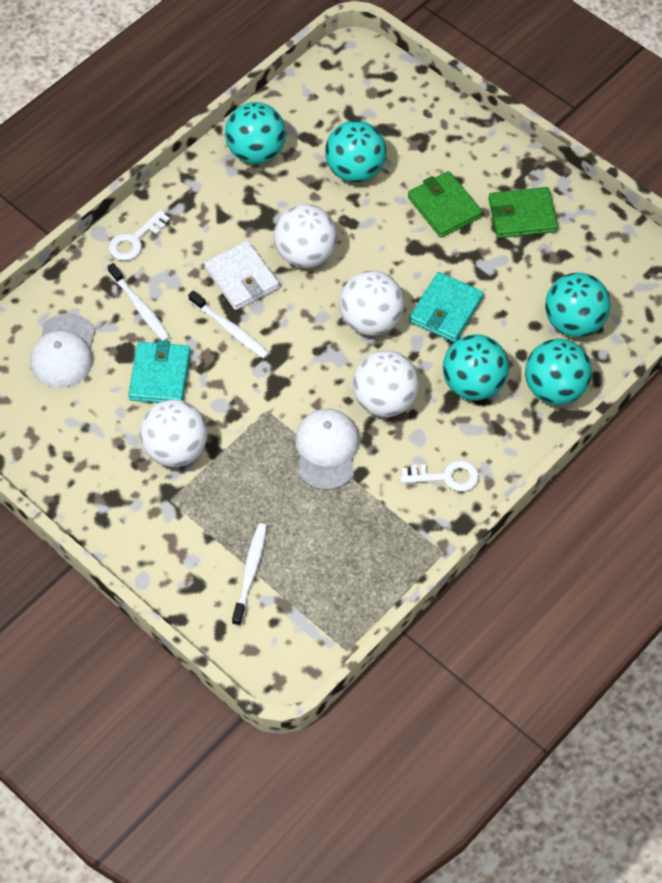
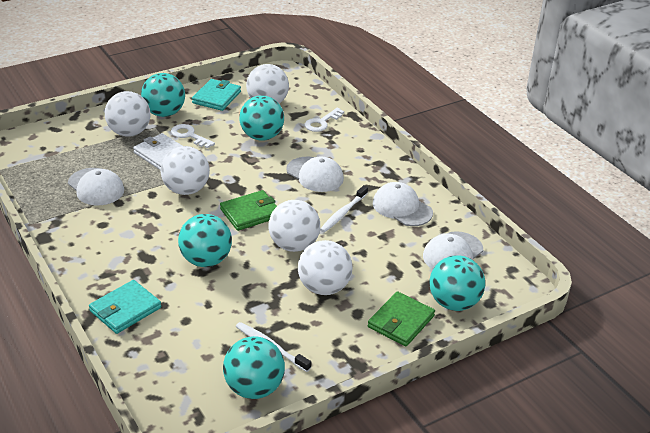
white ball: [140,399,208,467] [274,204,337,268] [340,271,404,336] [353,350,419,417] = 4 -> [105,91,150,137] [160,146,210,195] [246,64,289,104] [269,200,320,252] [298,240,353,295] = 5
white cap: [30,313,95,388] [295,409,360,490] = 2 -> [68,168,124,205] [286,156,344,192] [373,182,433,226] [423,231,483,269] = 4
white toothbrush: [108,263,170,341] [188,291,269,358] [232,523,267,626] = 3 -> [236,322,311,372] [320,185,368,233] = 2

